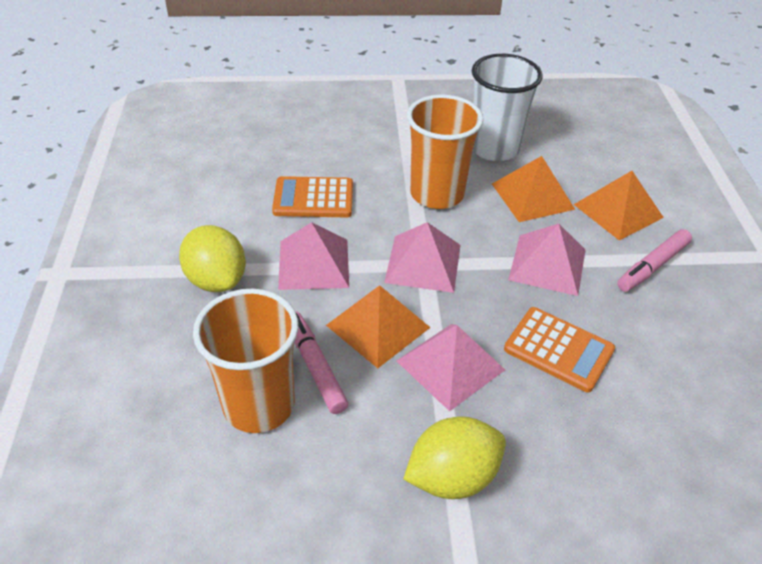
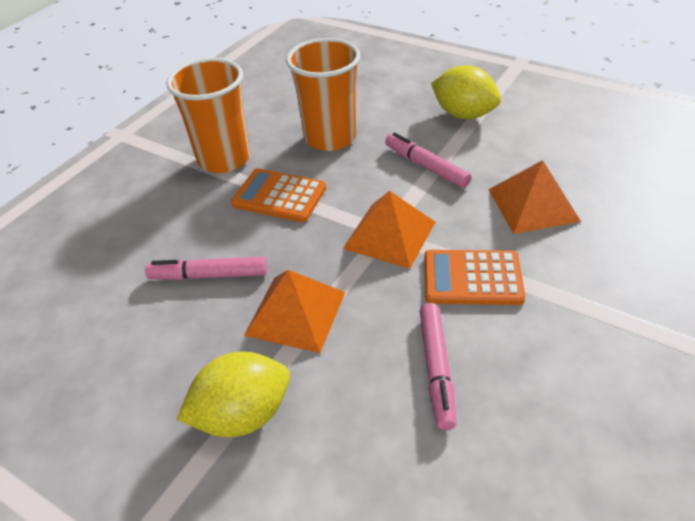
pink marker: [294,311,348,414] [617,229,692,292] = 2 -> [145,257,267,280] [385,132,472,188] [420,303,457,430] = 3
pink pyramid: [278,222,349,290] [384,222,461,293] [397,324,505,411] [508,224,585,296] = 4 -> none = 0
white cup: [472,54,543,161] = 1 -> none = 0

